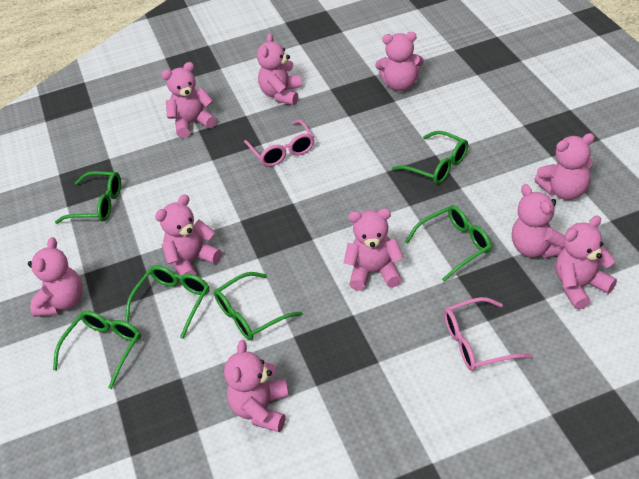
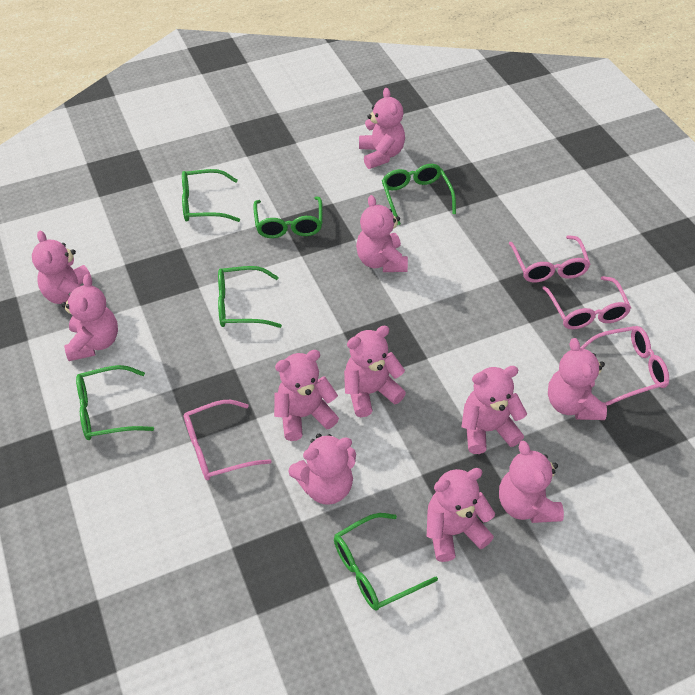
pink glasses: [244,120,314,167] [444,297,532,371] = 2 -> [183,400,272,480] [508,235,591,282] [542,276,631,329] [580,326,669,406] = 4
pink teddy bear: [28,237,83,317] [155,195,222,276] [161,62,217,138] [224,340,289,432] [257,33,302,105] [344,208,404,291] [375,32,424,91] [512,184,565,259] [534,133,595,200] [556,216,617,310] = 10 -> [32,230,91,304] [61,274,118,361] [274,350,339,441] [288,434,356,505] [344,326,406,417] [356,195,408,272] [359,88,405,169] [427,468,495,562] [462,366,527,454] [499,441,564,523] [548,338,607,420] = 11

